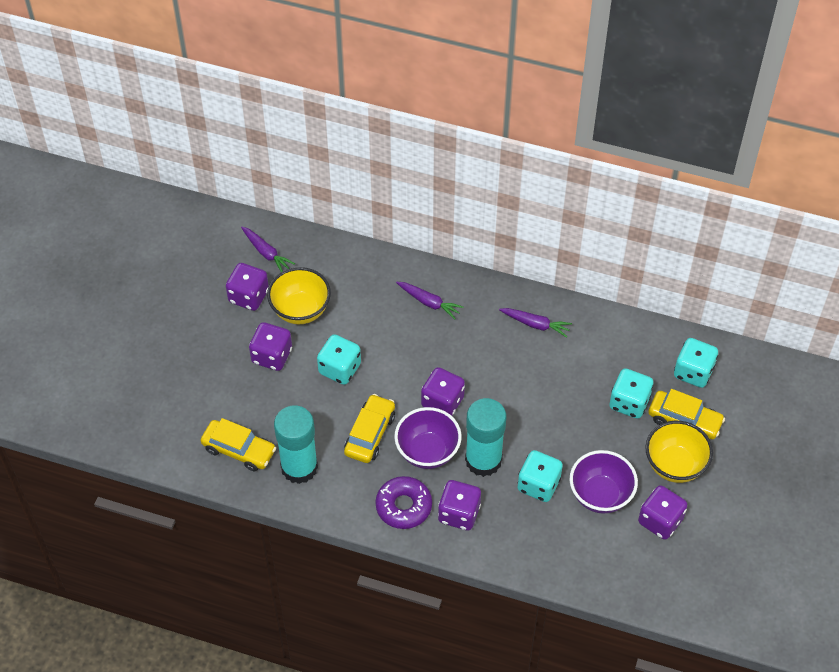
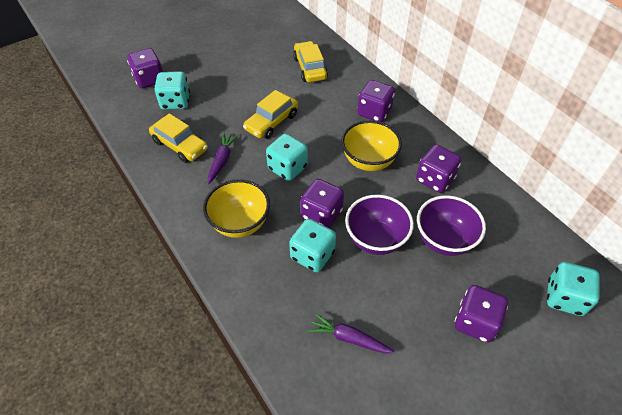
purple carrot: [241,227,295,272] [396,282,463,320] [499,308,572,338] = 3 -> [208,133,239,184] [308,313,395,353] = 2
purple donut: [376,476,432,529] = 1 -> none = 0
turquoise glue stick: [274,405,318,484] [465,398,506,477] = 2 -> none = 0

